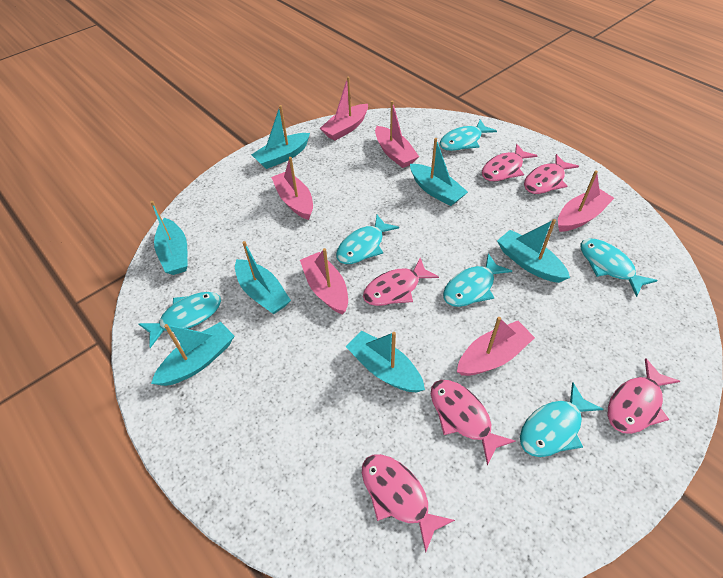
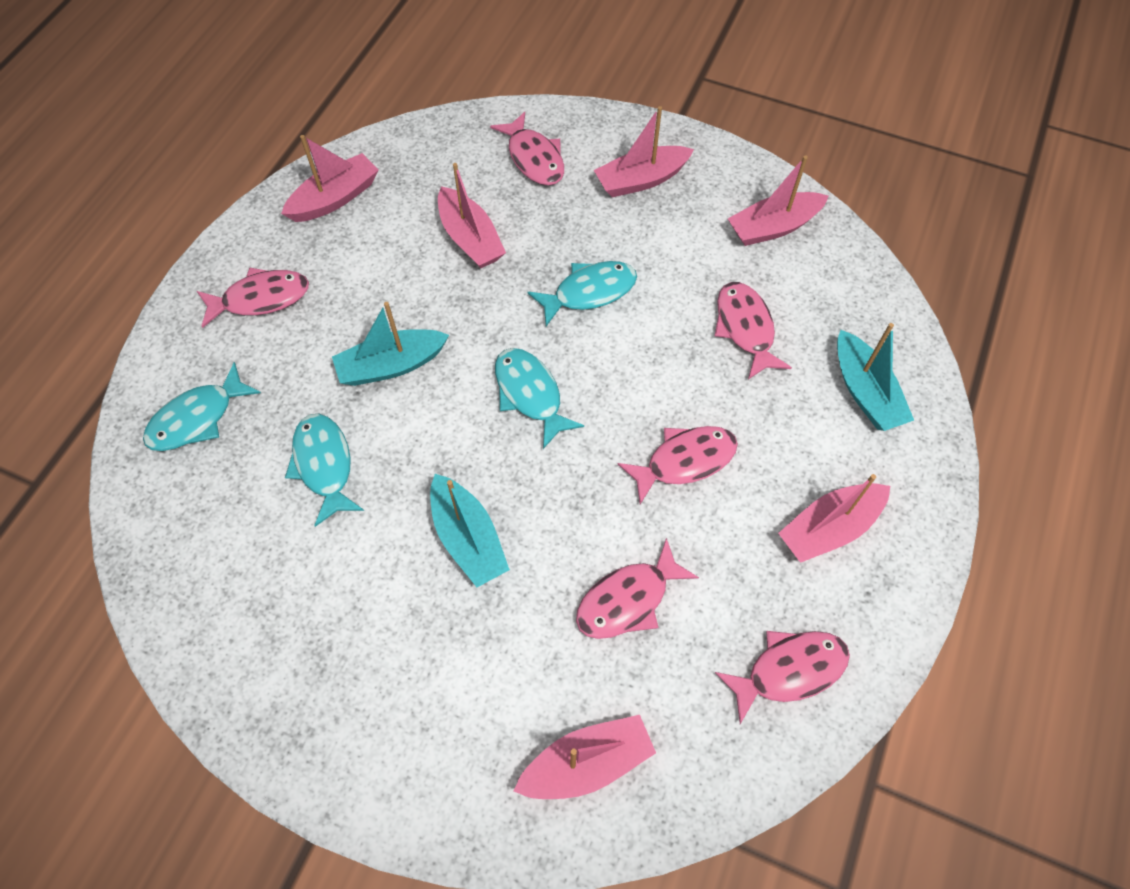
turquoise boat: [150,201,187,275] [151,322,234,386] [235,241,291,314] [251,105,310,169] [346,330,425,393] [410,138,468,206] [497,219,570,283] = 7 -> [332,302,449,386] [430,474,510,587] [837,323,914,431] = 3
turquoise fish: [138,292,221,348] [336,215,399,264] [440,119,497,151] [443,253,512,307] [520,382,603,457] [580,239,657,297] = 6 -> [143,362,261,451] [285,414,364,527] [495,348,584,449] [528,261,637,326] = 4

